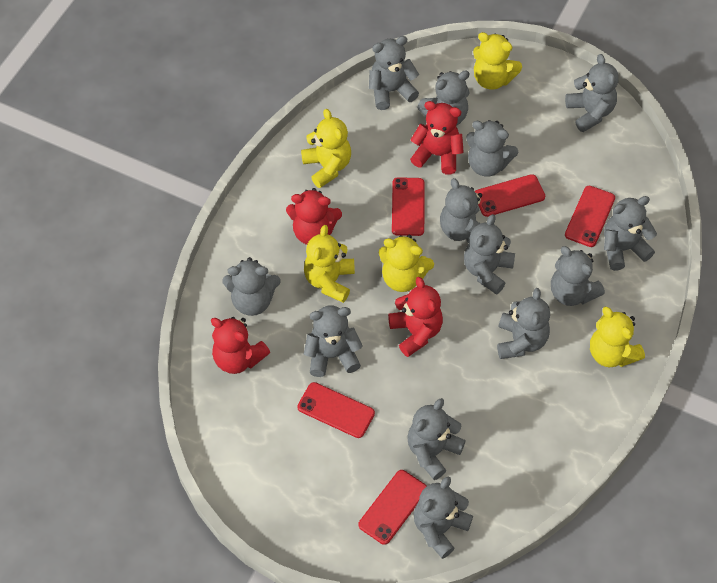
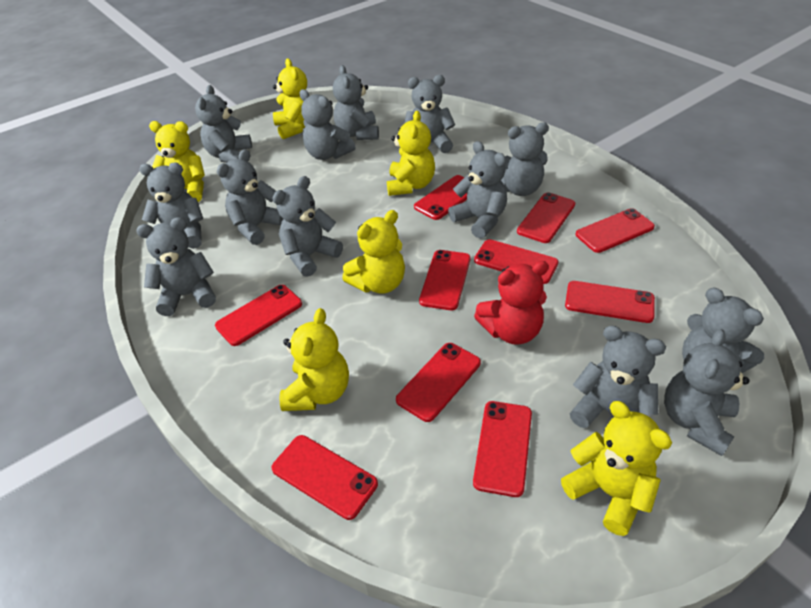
red phone: [297,382,375,438] [359,470,427,545] [392,177,424,236] [475,174,545,217] [565,186,615,247] = 5 -> [215,285,302,346] [271,435,378,520] [396,343,481,422] [414,175,467,220] [419,250,470,310] [473,401,532,497] [474,239,559,284] [517,193,575,243] [565,281,655,323] [576,208,655,253] = 10
red teddy bear: [211,317,270,374] [286,188,342,245] [388,277,443,357] [410,101,464,175] = 4 -> [474,261,549,345] = 1
yellow teddy bear: [301,109,351,188] [304,225,355,303] [379,235,434,292] [473,32,522,89] [590,307,645,367] = 5 -> [149,121,205,202] [273,59,310,139] [279,308,349,411] [342,210,405,294] [387,110,435,196] [561,401,672,536] = 6

